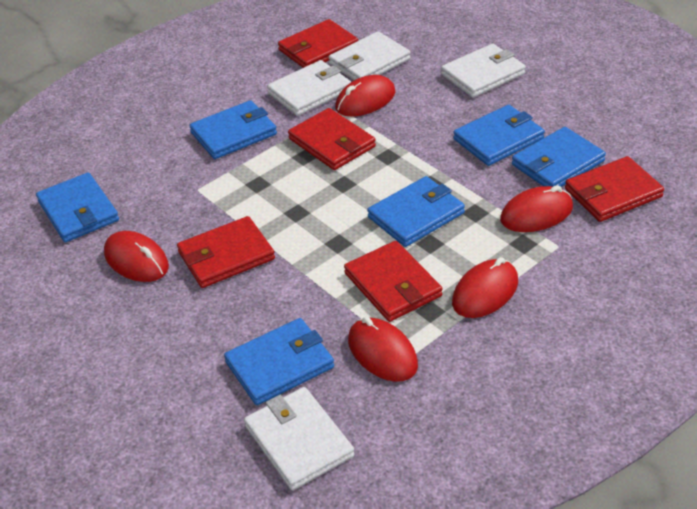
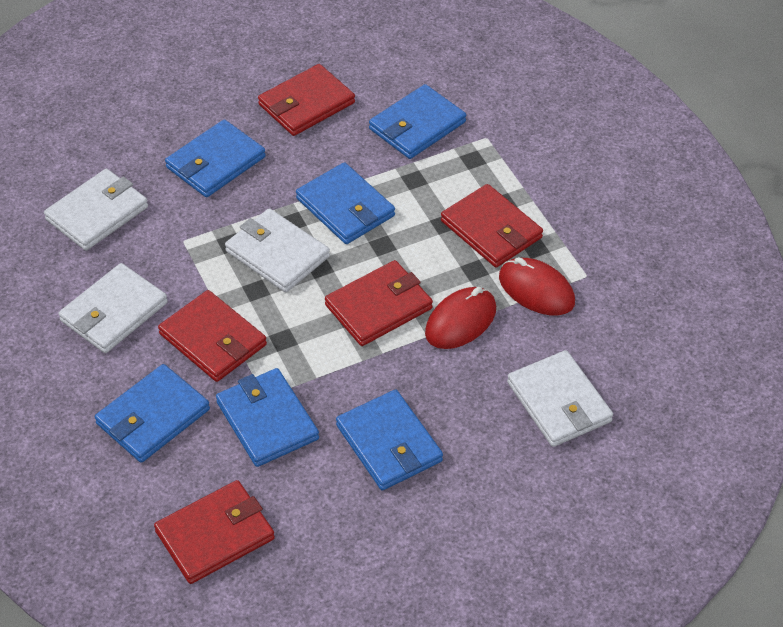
red mouse: [104,231,169,282] [335,75,395,117] [348,317,418,382] [452,257,518,318] [500,185,573,232] = 5 -> [425,287,496,349] [499,257,575,315] = 2

